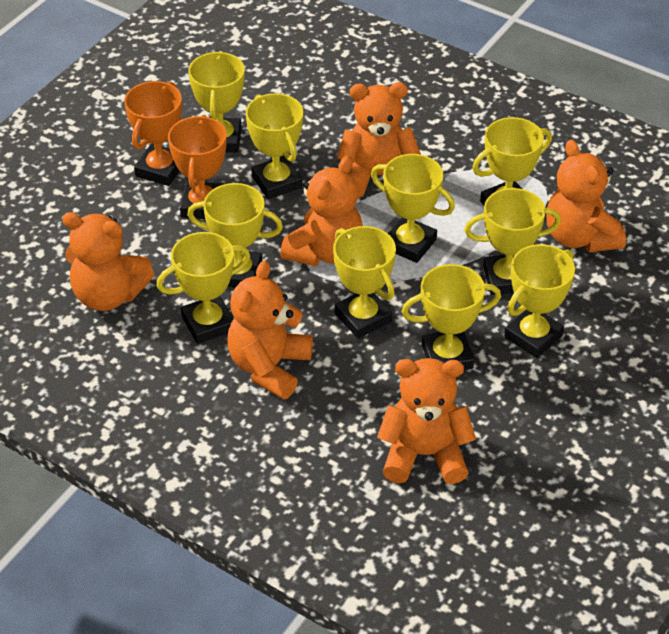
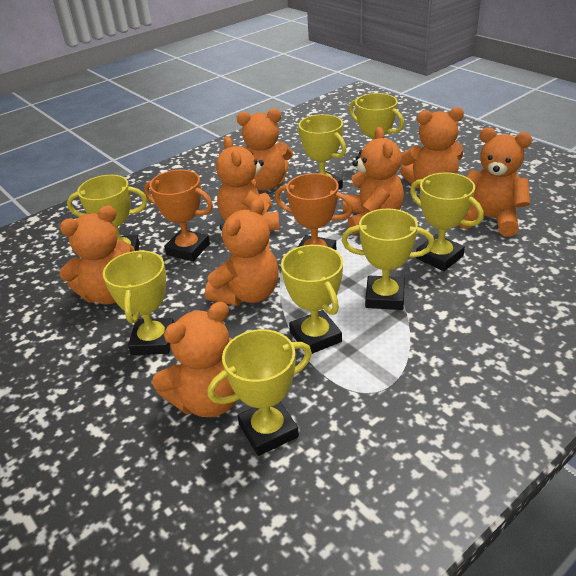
orange teddy bear: [62,212,154,311] [227,261,313,400] [280,156,363,266] [337,82,421,198] [377,358,476,484] [546,139,626,252] = 6 -> [59,206,135,305] [152,302,237,417] [205,198,279,306] [216,136,280,231] [237,109,293,191] [343,127,404,234] [400,107,464,189] [459,128,532,237] = 8
yellow trophy: [156,232,250,344] [187,183,283,288] [188,51,245,152] [245,93,303,199] [333,226,396,339] [371,154,455,263] [402,264,501,370] [464,188,561,295] [472,117,552,205] [504,244,575,358] = 10 -> [67,175,147,251] [103,250,174,355] [207,329,312,456] [281,245,343,354] [298,114,346,190] [342,209,434,310] [349,93,404,160] [410,172,484,271] = 8

